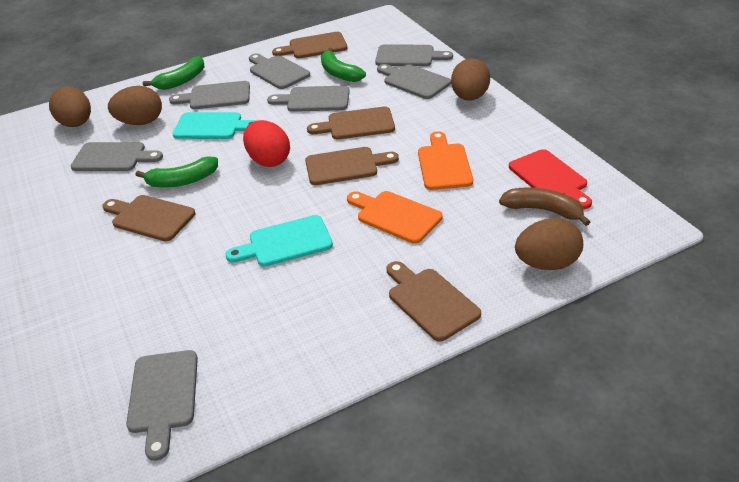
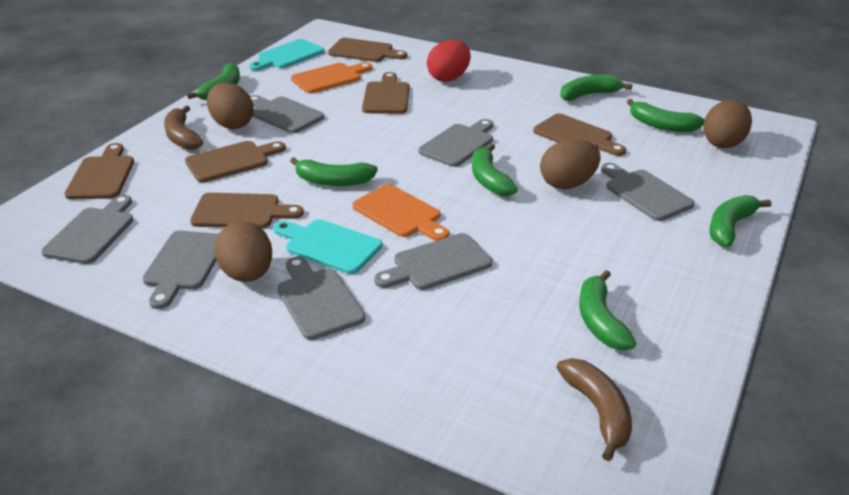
brown banana: [499,187,590,226] = 1 -> [164,105,203,150] [557,358,632,461] = 2
brown cutting board: [102,195,195,241] [272,32,348,59] [305,147,399,185] [307,107,395,139] [386,261,481,341] = 5 -> [64,143,134,200] [185,141,286,183] [190,193,304,229] [328,38,407,62] [362,72,410,114] [533,113,626,156] = 6
green banana: [136,156,218,188] [143,56,204,90] [321,48,366,82] = 3 -> [187,63,240,100] [290,157,378,186] [472,144,518,196] [560,75,632,100] [579,270,636,350] [627,99,705,132] [710,195,771,247] = 7
red cutting board: [509,149,592,209] = 1 -> none = 0

